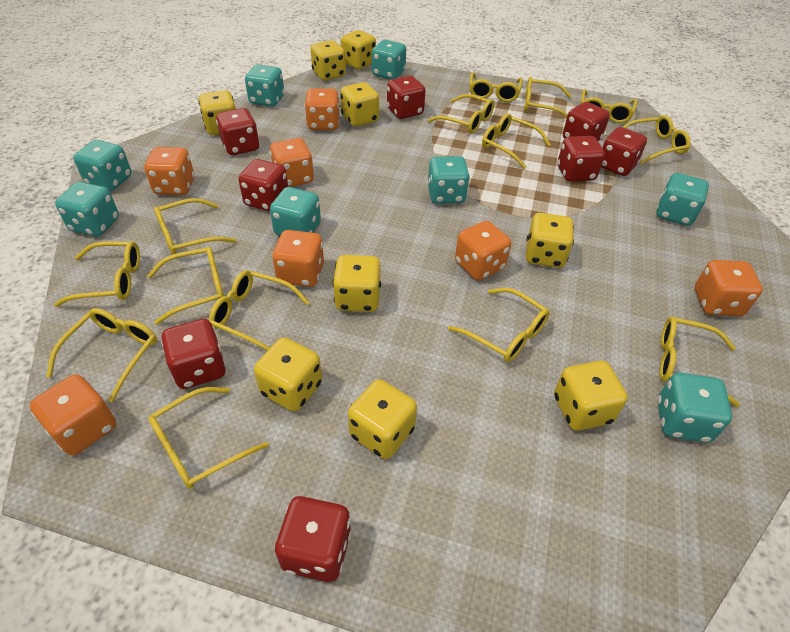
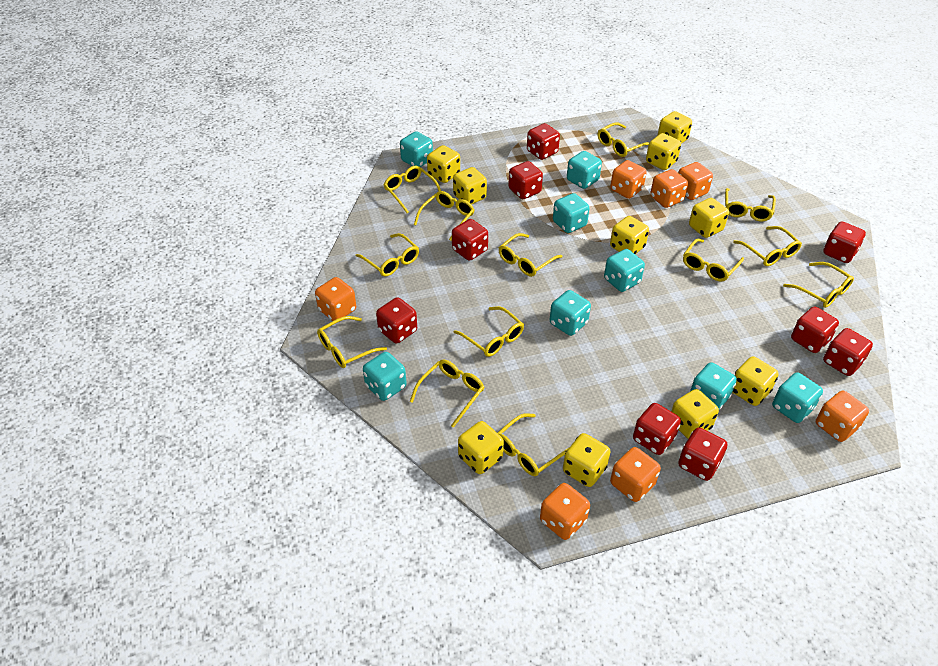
red dice: [161,319,226,389] [216,108,260,155] [238,159,288,212] [275,496,351,582] [387,76,425,119] [557,136,605,182] [563,102,610,141] [601,127,647,176] = 8 -> [376,297,417,343] [452,219,488,261] [508,161,543,199] [527,123,560,160] [633,403,681,455] [678,427,727,481] [791,307,839,353] [823,222,866,263] [823,328,873,376] = 9
yellow dice: [198,90,236,135] [254,337,322,412] [310,40,346,80] [333,255,381,312] [340,82,379,127] [341,30,376,70] [348,379,417,459] [526,213,574,268] [554,361,628,431] = 9 -> [427,145,460,183] [453,167,487,204] [458,421,504,474] [563,433,610,487] [610,216,649,254] [646,133,681,170] [657,111,692,144] [671,389,719,439] [689,198,729,238] [732,356,778,406] = 10
yellow glasses: [46,308,157,403] [54,241,140,307] [147,247,224,325] [148,387,269,489] [154,198,236,255] [209,270,310,351] [427,94,494,134] [448,288,550,362] [469,72,523,102] [482,114,551,169] [524,77,571,118] [581,89,638,123] [623,115,690,164] [659,317,740,407] = 14 -> [317,316,387,368] [356,233,419,277] [384,166,441,213] [410,360,484,428] [414,191,474,241] [454,306,524,357] [498,413,570,476] [499,233,562,277] [598,123,649,157] [683,239,744,282] [725,188,776,222] [733,226,802,266] [783,262,854,308] = 13

